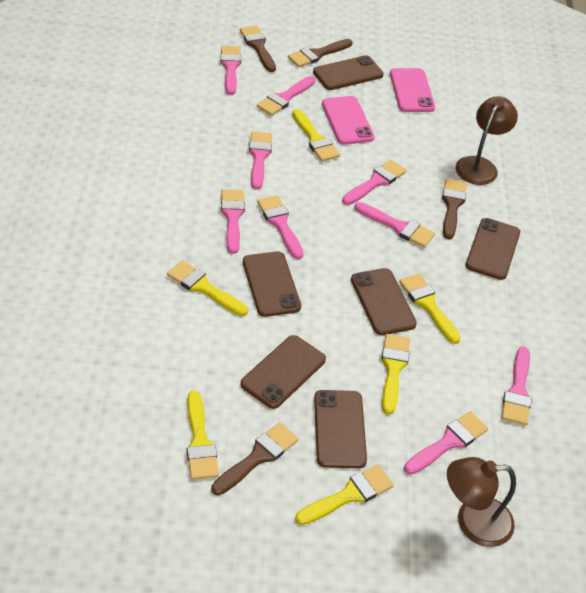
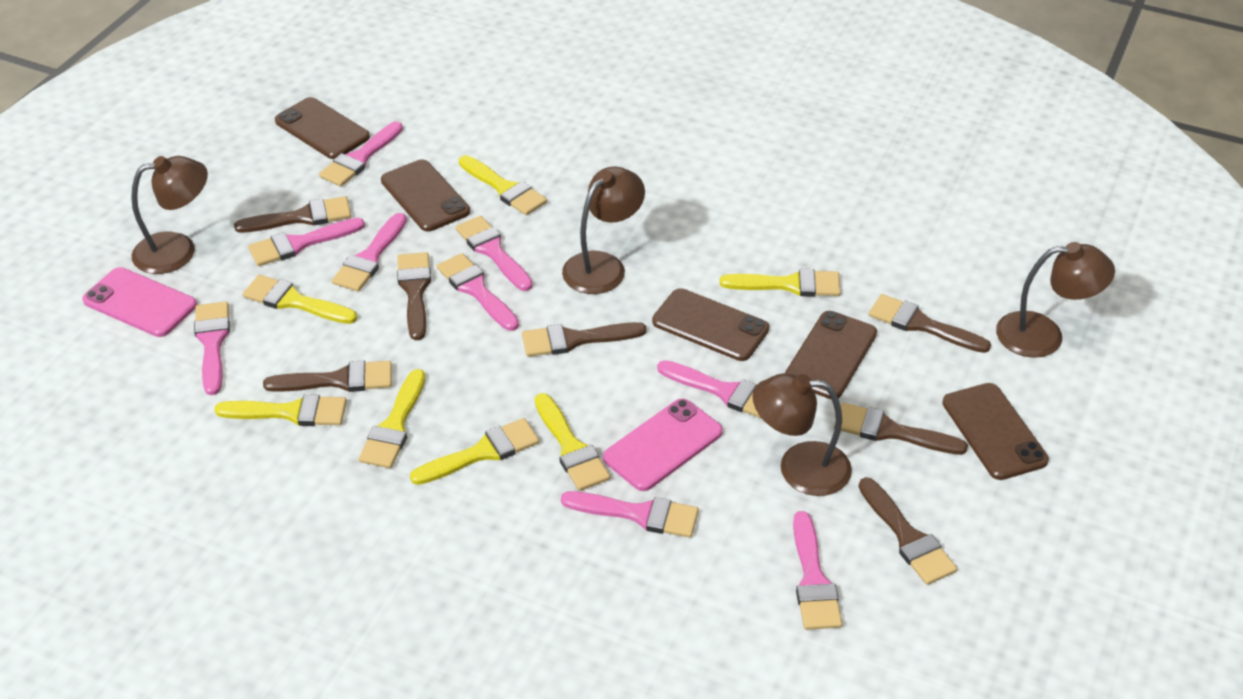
brown brush: [211,422,298,495] [240,26,276,72] [288,39,353,67] [442,178,467,239] = 4 -> [234,196,351,233] [263,361,392,392] [397,252,431,340] [522,322,647,357] [834,403,968,455] [859,477,957,585] [869,294,991,353] = 7
brown lamp: [447,457,516,547] [455,96,518,185] = 2 -> [131,156,208,274] [562,167,645,294] [753,373,852,496] [996,242,1115,358] = 4
brown phone: [241,335,326,409] [243,251,301,317] [313,55,384,90] [314,390,367,468] [351,268,417,335] [466,218,520,280] = 6 -> [275,97,370,159] [381,159,470,231] [652,288,769,361] [785,311,877,399] [942,383,1049,480] = 5
yellow brush: [167,260,248,316] [187,391,219,480] [292,109,340,161] [295,465,394,525] [381,334,410,415] [399,273,461,344] = 6 -> [214,394,347,426] [243,275,357,324] [359,369,426,468] [410,418,539,485] [459,155,547,215] [535,393,610,491] [720,269,841,297] = 7

